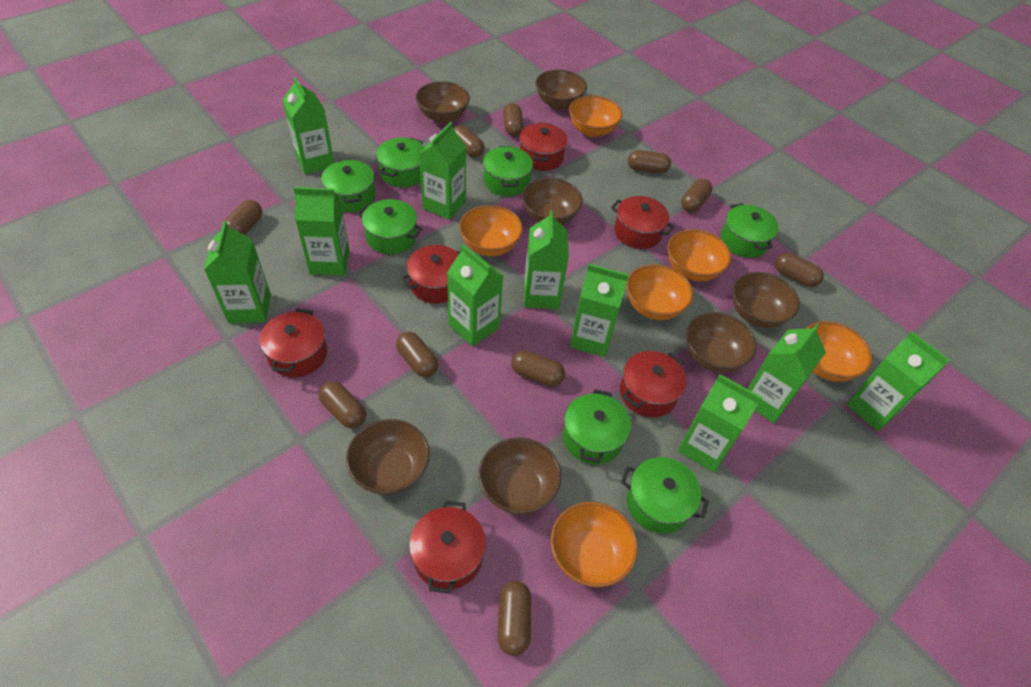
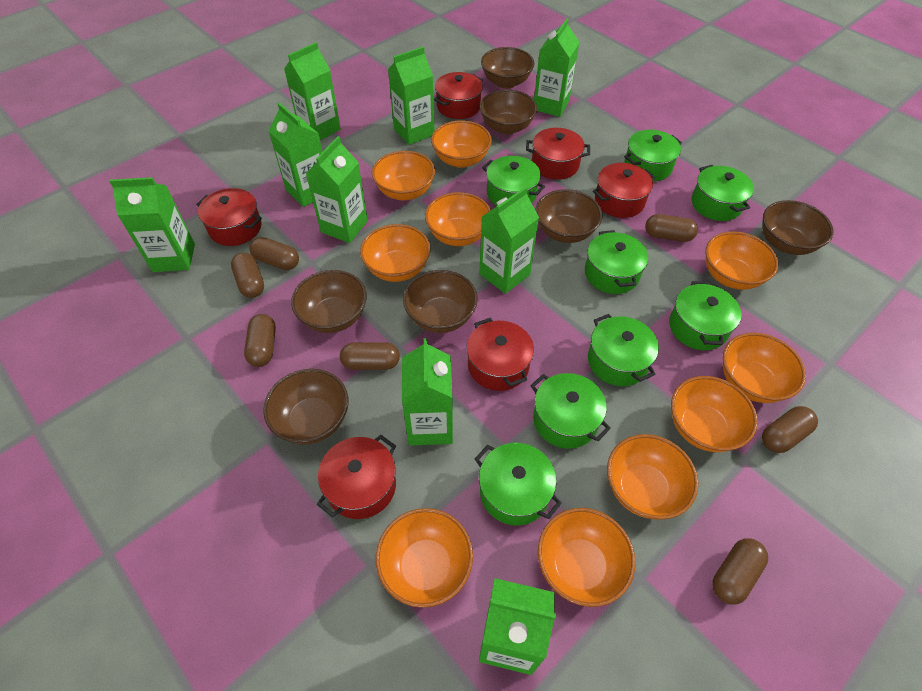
brown capsule: [225,200,262,235] [319,381,366,429] [396,332,438,377] [453,125,484,158] [498,581,531,656] [503,103,524,137] [511,350,565,387] [628,150,671,173] [681,179,713,212] [775,253,824,287] = 10 -> [231,253,264,298] [244,314,276,367] [249,237,299,270] [340,342,400,370] [645,214,698,242] [712,538,768,605] [762,406,818,453] = 7
green carton: [204,221,271,323] [282,77,334,174] [293,187,350,276] [419,122,466,220] [447,244,503,347] [524,210,569,309] [570,264,629,357] [678,374,763,473] [748,324,826,423] [846,331,950,431] = 10 -> [109,177,195,272] [268,102,322,207] [284,42,341,140] [306,136,368,243] [388,47,435,145] [402,338,453,446] [479,187,539,294] [479,578,556,675] [534,18,580,117] = 9
green pot: [321,159,376,212] [357,199,423,254] [376,138,425,187] [483,146,533,196] [563,389,631,464] [621,457,709,534] [721,203,779,258] = 7 -> [475,443,562,526] [482,156,545,206] [530,373,611,449] [585,230,648,294] [588,314,659,386] [624,130,682,182] [669,281,742,350] [692,165,754,221] = 8
orange bowl: [459,205,523,256] [551,501,638,587] [569,96,623,137] [626,264,693,320] [667,229,731,281] [806,321,872,382] = 6 -> [360,224,431,282] [372,151,435,200] [376,508,473,608] [425,192,491,246] [431,120,492,168] [538,508,635,607] [607,434,698,520] [671,376,758,452] [705,231,778,290] [723,333,806,403] = 10

